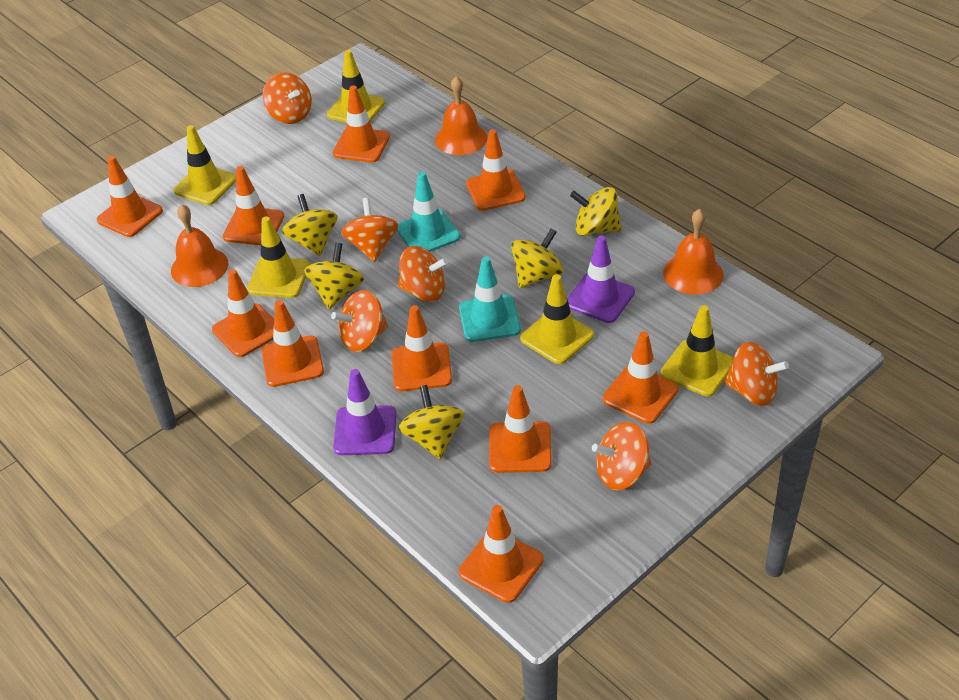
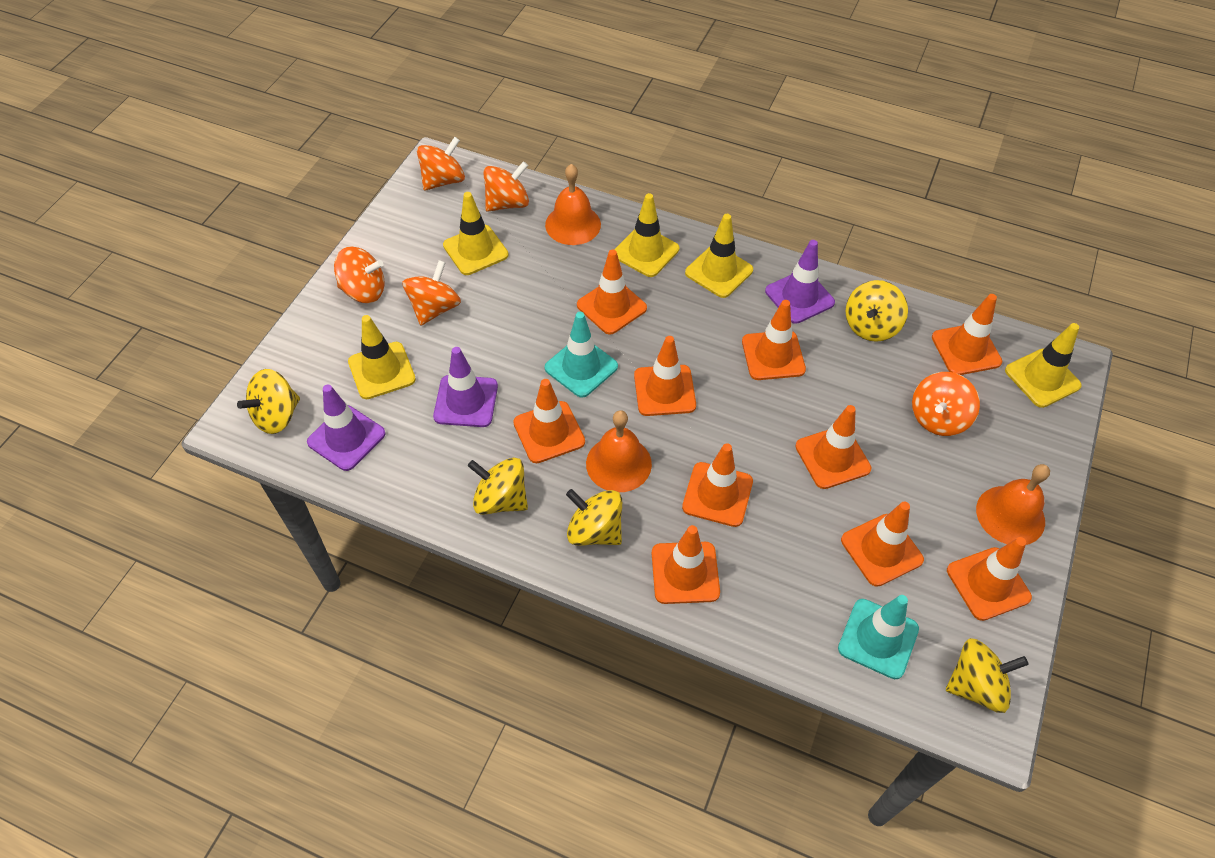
orange spinning top: [263,72,312,124] [331,290,388,352] [341,198,399,262] [398,246,448,302] [592,422,651,490] [724,342,789,406] = 6 -> [334,246,384,303] [402,260,461,325] [417,137,465,191] [483,161,529,212] [912,372,980,436] = 5
purple traffic cone: [333,369,396,455] [567,235,635,323] = 2 -> [307,385,385,471] [433,347,498,427] [765,240,835,324] = 3

